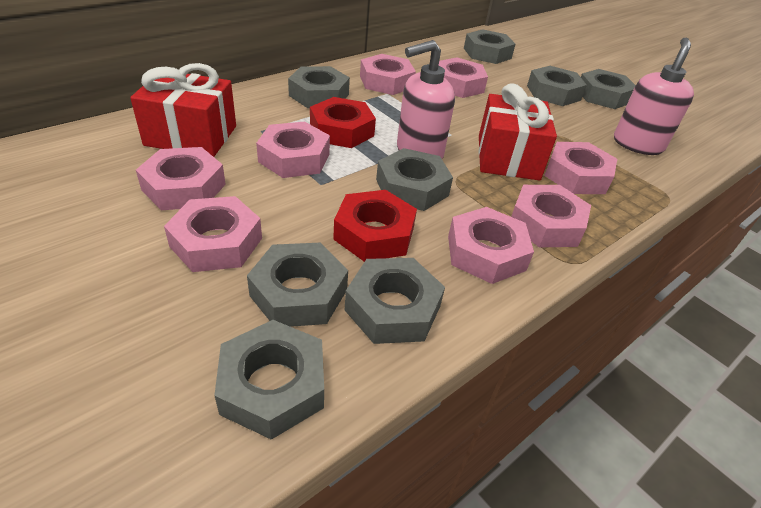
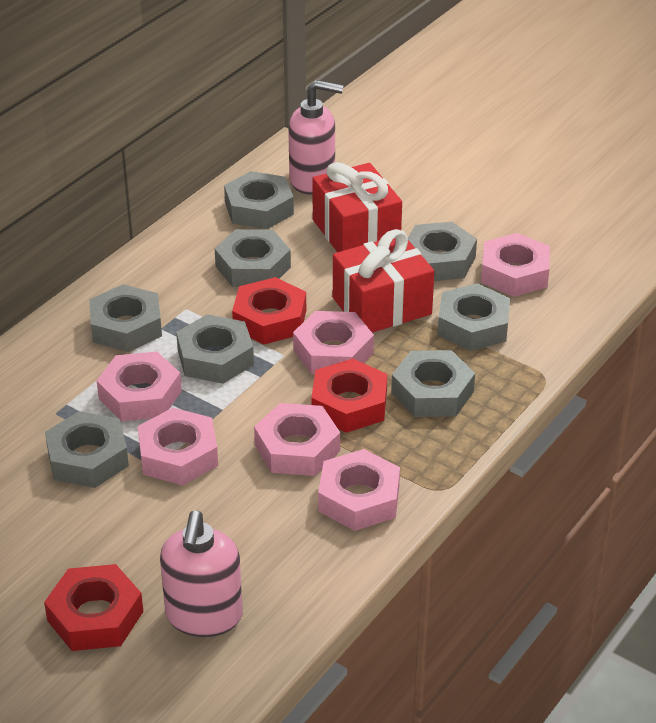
pink nut: [136,147,226,210] [164,196,262,272] [256,122,330,178] [360,54,416,95] [439,57,488,98] [448,207,534,284] [511,185,591,247] [544,142,617,194] = 8 -> [97,351,182,421] [138,408,218,485] [254,403,340,476] [293,311,374,374] [318,449,400,531] [481,233,550,297] = 6
red nut: [310,97,376,148] [333,190,417,262] = 2 -> [44,564,143,651] [232,277,306,345] [311,359,387,433] = 3

